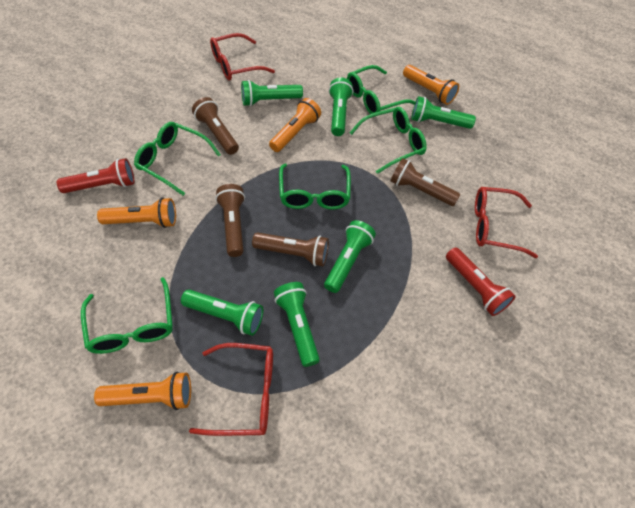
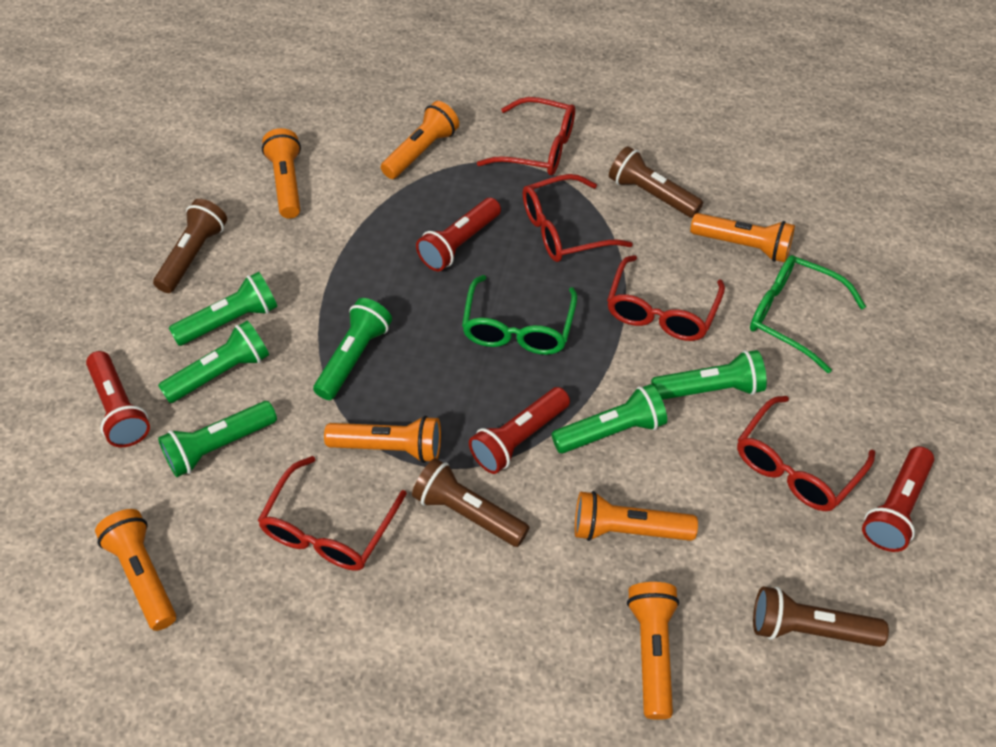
green glasses: [81,277,173,354] [134,122,221,196] [279,163,351,210] [347,65,415,114] [350,107,427,174] = 5 -> [462,275,577,355] [750,255,866,374] = 2
orange flashlight: [94,372,191,410] [97,198,176,228] [269,98,321,152] [403,65,459,105] = 4 -> [95,509,176,631] [262,128,301,219] [324,416,441,463] [381,101,459,179] [575,491,698,541] [627,582,679,720] [690,213,795,262] = 7
red flashlight: [57,158,134,193] [446,247,516,316] = 2 -> [86,351,150,447] [416,198,501,271] [469,387,570,474] [862,446,934,552] = 4
red glasses: [189,343,273,436] [210,33,275,81] [475,187,538,258] = 3 -> [258,456,407,571] [477,97,575,175] [523,174,633,262] [607,255,725,341] [737,396,875,511] = 5

